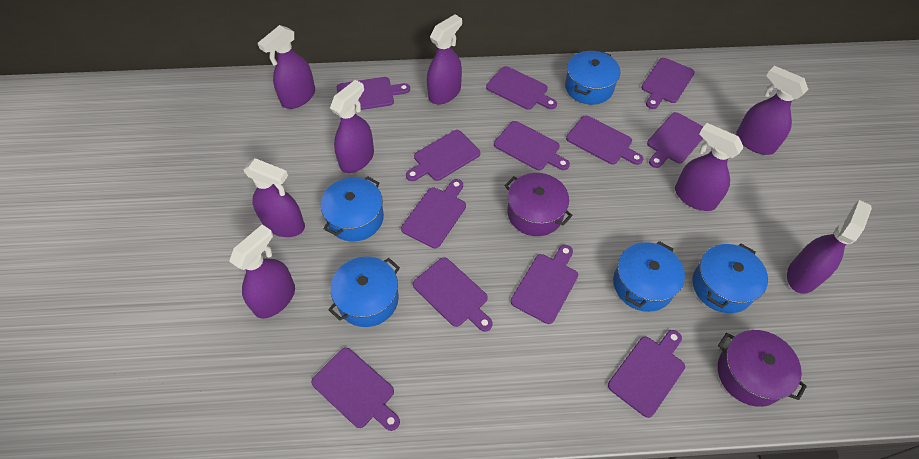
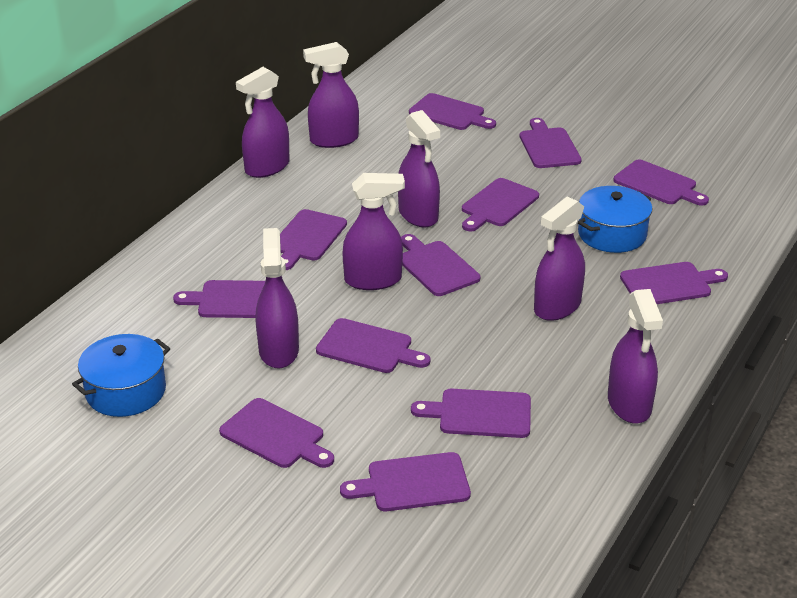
blue pot: [320,176,384,242] [328,256,400,327] [565,51,620,105] [613,241,685,312] [692,244,768,313] = 5 -> [72,334,170,417] [578,186,652,253] = 2
purple pot: [504,173,573,236] [718,330,807,407] = 2 -> none = 0
purple spray bottle: [229,224,295,319] [243,158,305,237] [258,25,315,109] [330,80,374,173] [427,15,462,104] [675,123,744,211] [736,66,808,155] [787,200,872,294] = 8 -> [236,67,289,178] [256,228,299,368] [303,42,359,148] [342,173,405,290] [398,110,440,227] [534,196,585,321] [608,289,663,424] = 7

